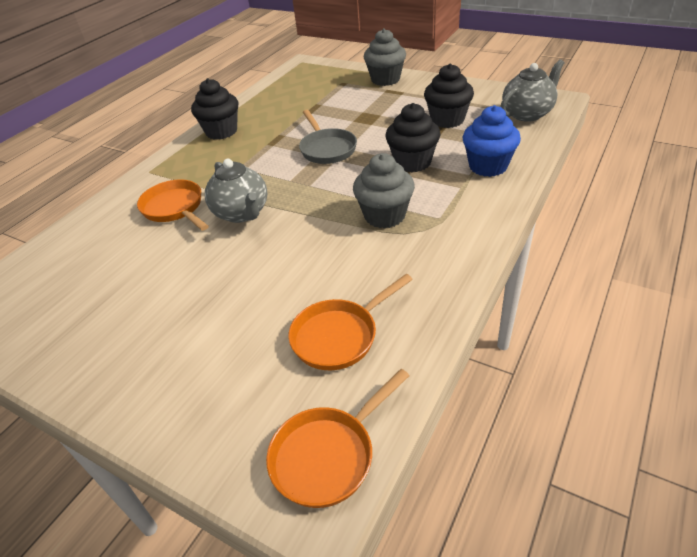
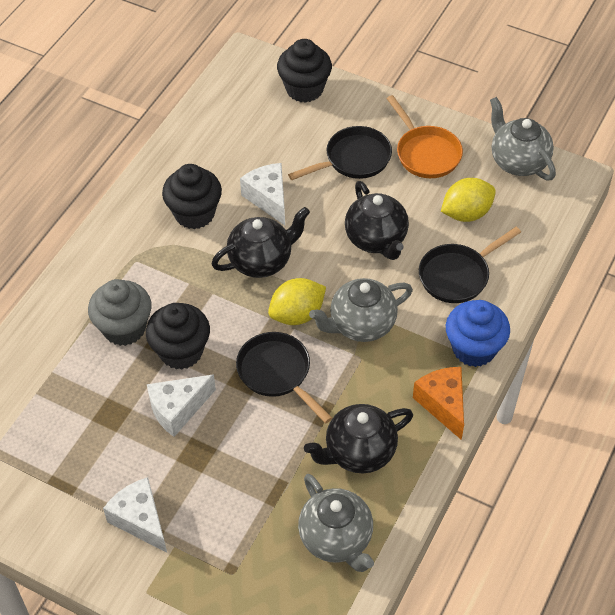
black pan: none = 0 -> [236,332,332,423] [288,126,392,180] [419,227,521,303] = 3
black teapot: none = 0 -> [211,207,310,278] [304,404,413,473] [345,181,409,260] = 3
grey cupcake: [353,153,415,229] [364,28,406,86] = 2 -> [88,279,152,346] = 1
grey pan: [299,110,357,164] = 1 -> none = 0
grey teapot: [205,159,267,223] [500,59,564,122] = 2 -> [298,474,374,572] [309,278,413,342] [490,97,556,180] = 3
orange cheese: none = 0 -> [413,367,464,440] = 1
orange pan: [137,180,209,231] [266,369,410,508] [289,274,413,370] = 3 -> [387,95,463,178] = 1
white cheese: none = 0 -> [103,477,167,553] [147,374,216,437] [240,163,285,225] = 3
yellow lemon: none = 0 -> [268,278,326,325] [441,178,496,222] = 2

